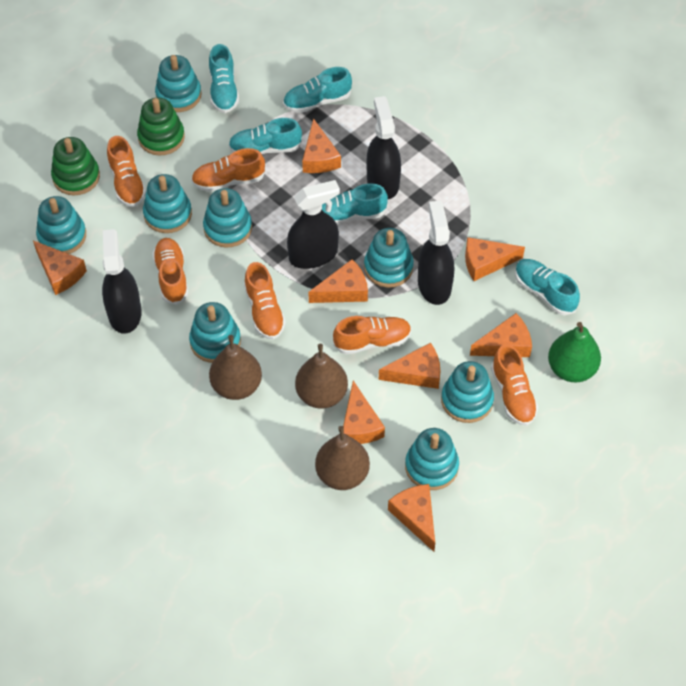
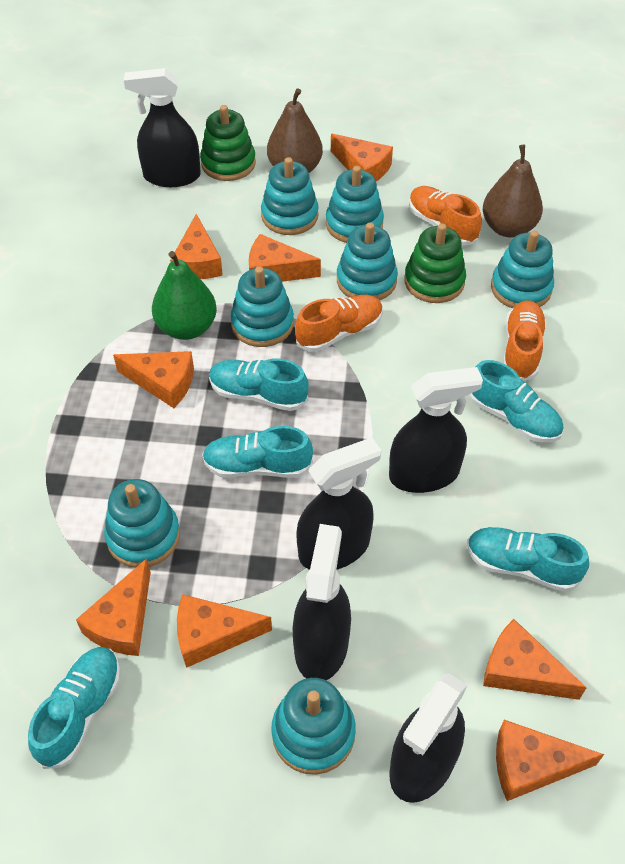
black spray bottle: [102,229,142,334] [287,180,340,269] [366,96,401,199] [418,201,454,305] = 4 -> [124,68,201,187] [293,524,351,680] [297,437,381,570] [389,367,483,493] [390,674,468,803] = 5
brown pear: [209,335,262,400] [295,344,348,409] [315,426,370,490] = 3 -> [267,88,323,173] [483,145,543,238] = 2
orange shoe: [107,136,146,207] [152,238,188,305] [191,148,266,192] [244,262,286,339] [333,316,412,355] [491,345,538,426] = 6 -> [295,295,383,352] [409,186,482,246] [503,300,546,381] = 3
turquoise stacking toy: [36,196,86,254] [143,174,192,233] [155,55,202,112] [189,302,241,363] [203,188,252,248] [364,228,414,288] [405,428,459,490] [441,361,494,423] = 8 -> [104,479,180,568] [230,266,294,347] [261,157,319,235] [271,678,356,775] [326,166,384,243] [337,223,398,300] [491,230,554,308] = 7

